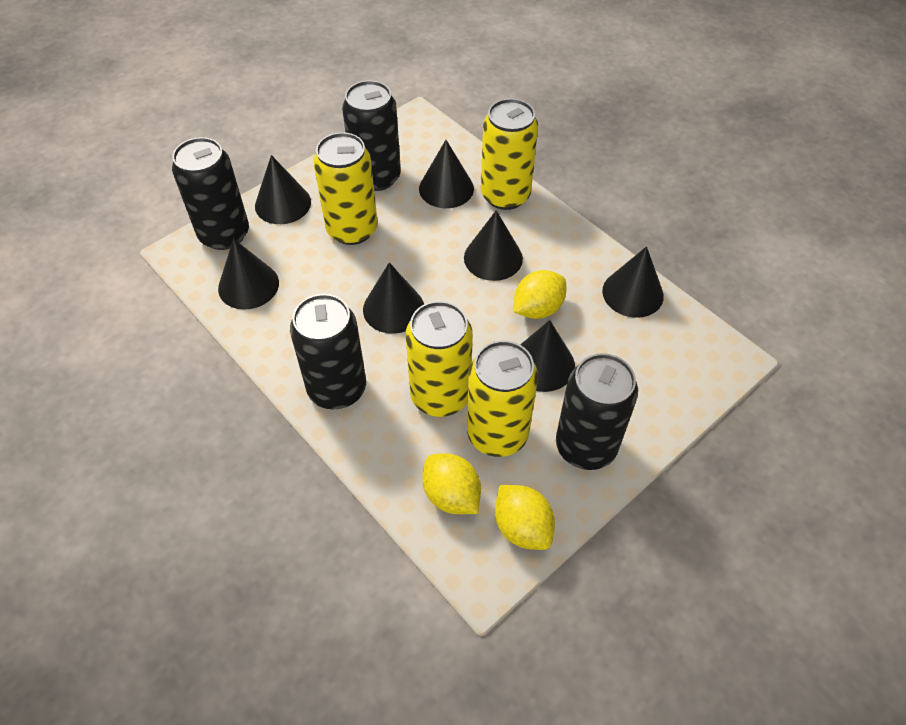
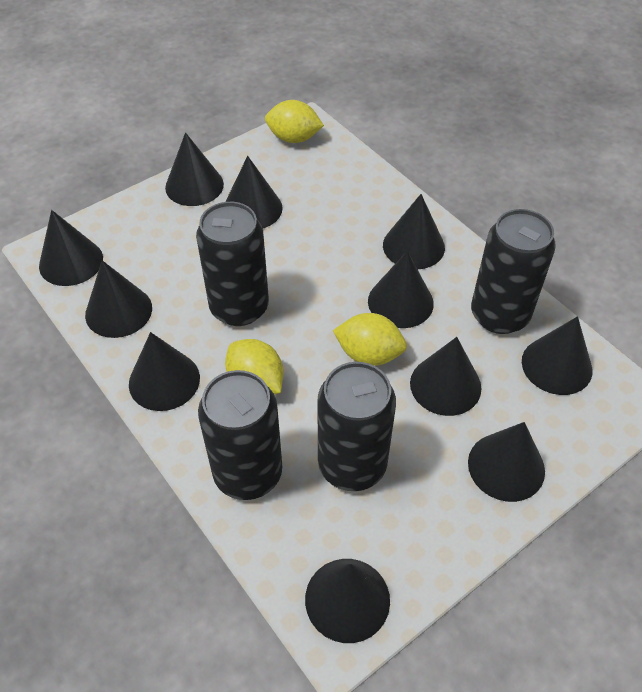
black cone: [218,238,279,310] [255,155,311,224] [363,262,424,334] [419,140,474,208] [464,210,523,281] [520,320,575,392] [602,246,664,318] = 7 -> [39,210,103,286] [85,260,152,338] [129,332,200,411] [165,132,224,206] [225,156,283,228] [305,559,390,643] [368,251,434,328] [383,194,445,269] [410,337,482,416] [468,422,545,502] [522,316,592,395] = 11
yellow can: [313,132,378,245] [406,301,473,417] [467,341,538,457] [481,98,538,210] = 4 -> none = 0

